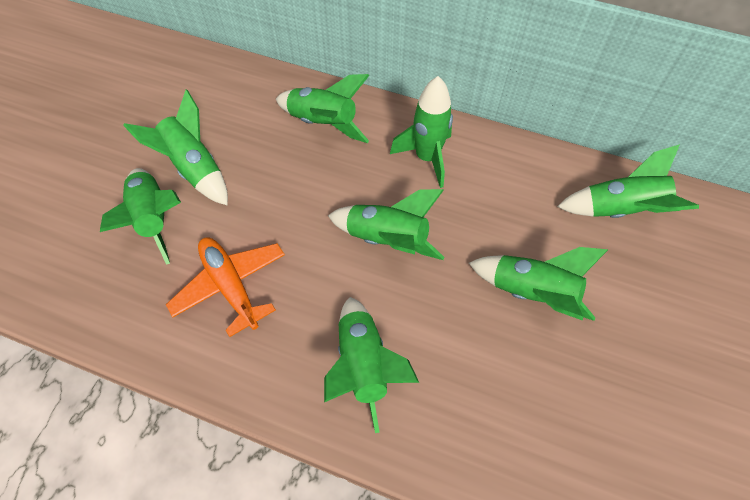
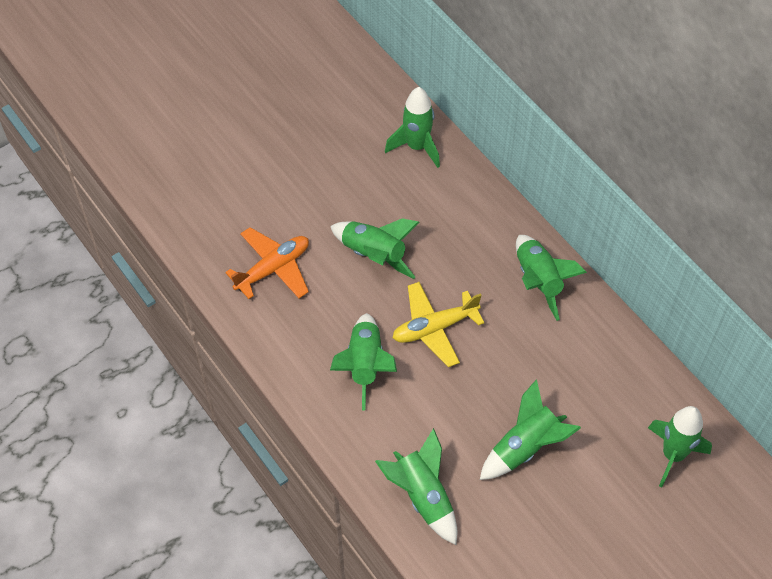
green rocket: [100,168,181,265] [123,90,228,206] [276,74,369,143] [324,297,419,433] [328,189,444,260] [390,76,453,188] [469,247,608,321] [557,144,699,218] = 8 -> [330,218,420,279] [330,313,397,410] [375,428,457,545] [385,87,440,168] [480,379,581,480] [516,235,587,321] [648,406,712,487] = 7
yellow plane: none = 0 -> [393,282,484,367] = 1

